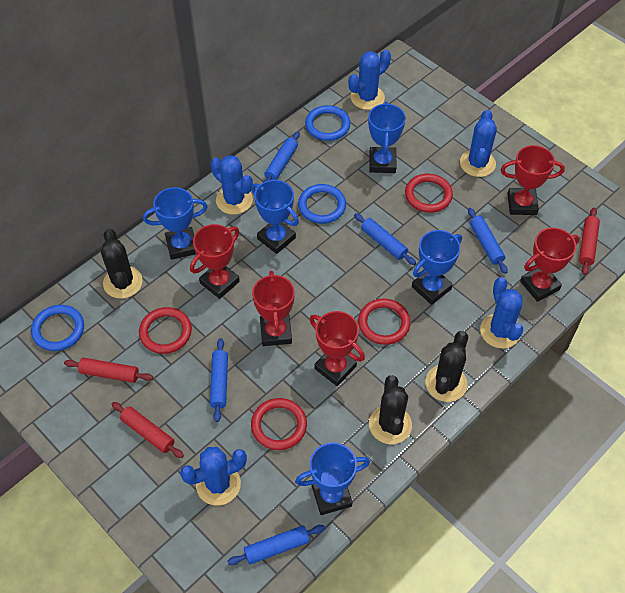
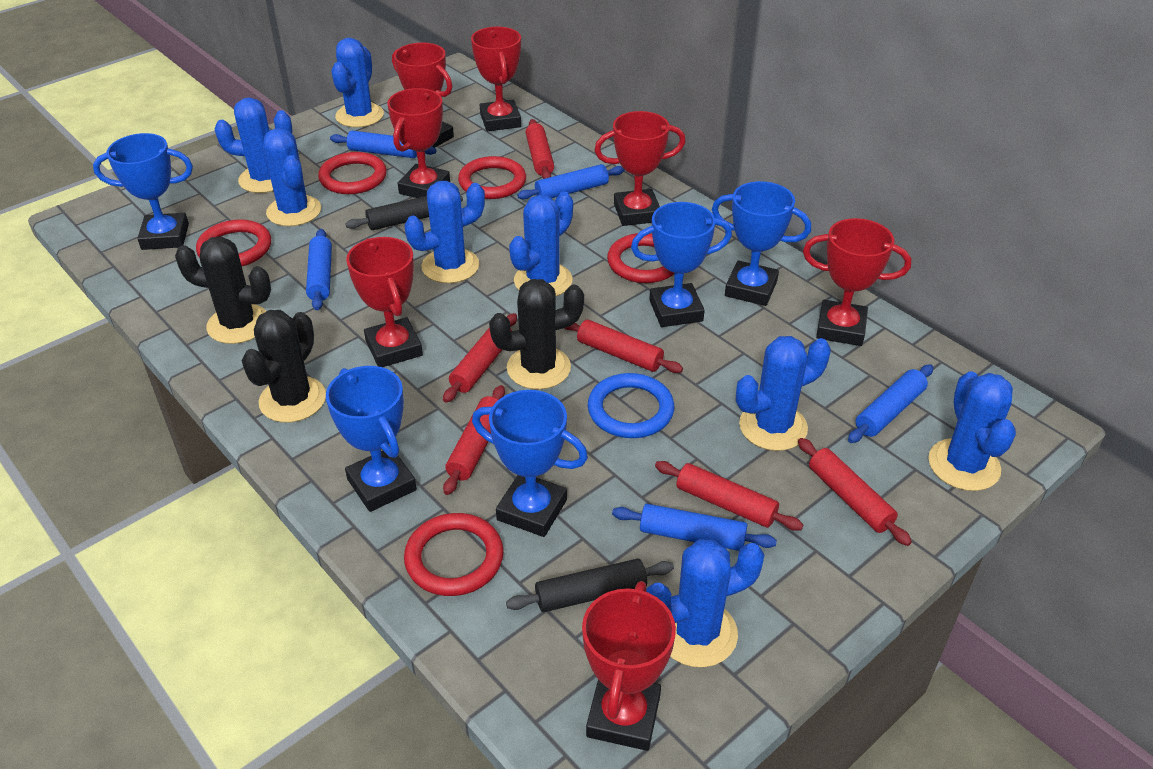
black rolling pin: none = 0 -> [345,196,463,230] [506,559,674,612] = 2
blue cactus: [180,447,247,505] [210,155,253,215] [348,50,391,110] [460,110,497,177] [480,277,523,349] = 5 -> [215,97,293,193] [263,128,321,226] [332,38,384,128] [404,181,485,283] [509,192,573,296] [646,539,764,668] [736,336,831,451] [928,371,1016,491] = 8
blue ring: [31,305,84,351] [298,184,346,224] [305,105,350,141] = 3 -> [588,373,674,438] = 1
red ring: [139,307,192,354] [251,398,307,450] [358,298,411,345] [405,174,453,213] = 4 -> [196,219,271,266] [318,152,387,194] [404,513,504,596] [458,156,526,199] [607,233,674,283] = 5
red rolling pin: [64,358,153,383] [112,402,184,458] [579,208,600,275] = 3 -> [443,313,517,403] [443,385,505,495] [526,119,554,179] [564,320,683,373] [655,461,803,531] [798,438,912,546] = 6
red trophy: [190,224,240,299] [252,271,295,346] [309,311,365,386] [501,145,565,215] [520,228,580,302] = 5 -> [346,237,423,367] [387,88,450,198] [392,43,454,148] [471,27,521,131] [582,581,676,751] [594,111,686,226] [803,218,911,346] = 7

